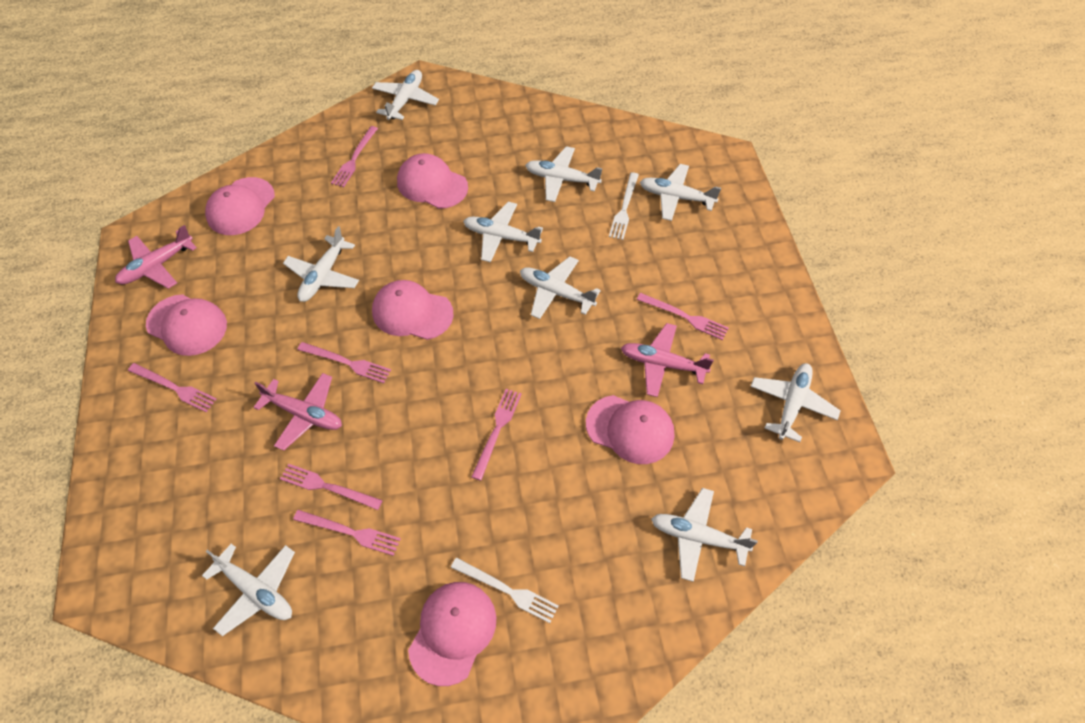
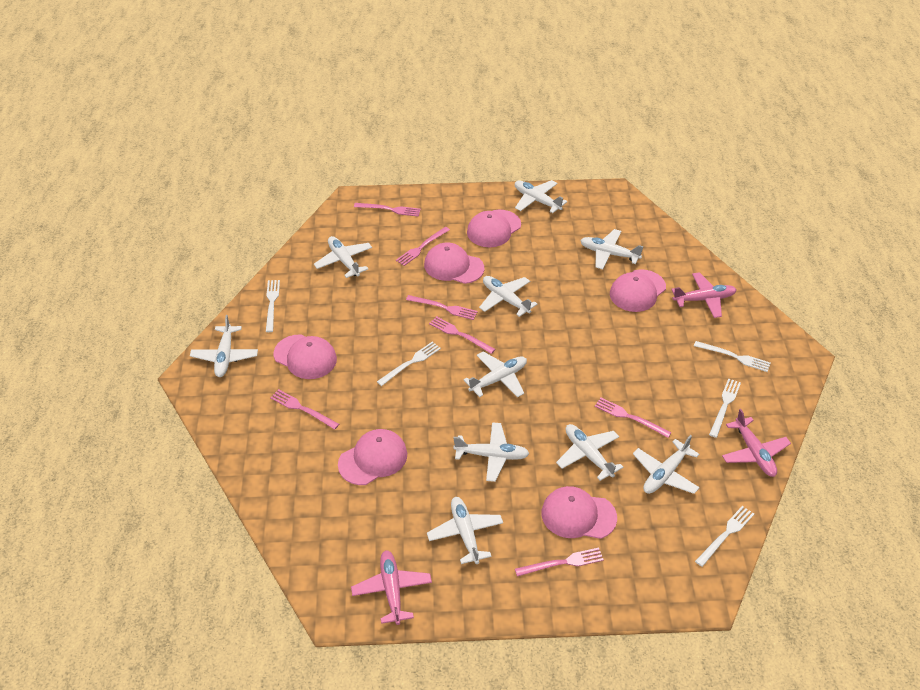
white fork: [451,557,559,623] [609,172,639,240] = 2 -> [266,280,280,332] [377,341,441,386] [694,341,771,372] [695,506,754,567] [709,378,741,438] = 5
white plane: [202,544,295,636] [283,226,359,302] [372,70,439,120] [463,202,543,262] [520,256,601,319] [525,146,603,202] [640,164,721,221] [651,488,758,582] [750,363,841,442] = 9 -> [190,315,258,377] [314,236,372,278] [427,497,503,564] [453,422,530,482] [464,351,527,398] [479,276,538,317] [515,180,567,213] [556,424,623,481] [580,229,644,270] [633,435,700,494] = 10

